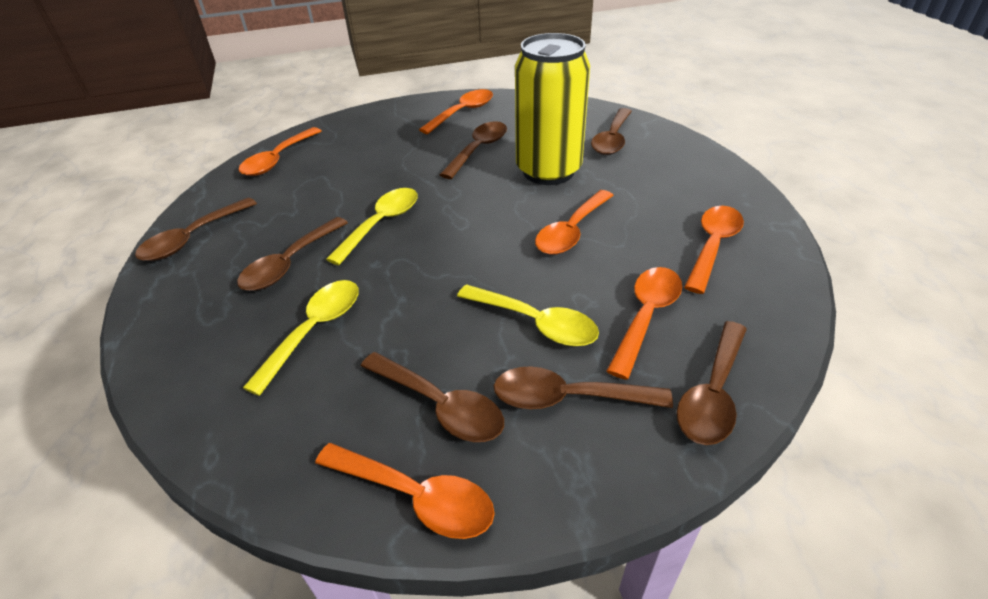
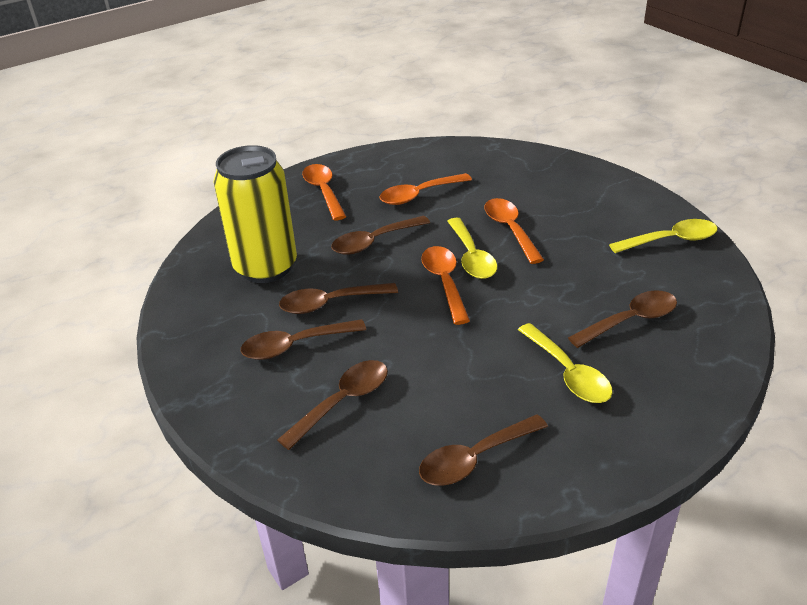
brown spoon: [135,198,257,261] [237,217,348,291] [361,352,504,442] [440,121,507,179] [494,366,673,409] [591,108,632,155] [677,321,747,445] = 7 -> [241,319,366,360] [277,360,388,450] [279,283,398,314] [331,216,430,255] [419,415,548,486] [568,290,677,348] = 6
orange spoon: [239,127,321,176] [315,443,495,539] [419,89,493,134] [535,190,614,255] [607,267,682,380] [684,206,744,294] = 6 -> [302,164,346,221] [379,173,472,205] [421,246,470,325] [484,198,544,264] = 4

